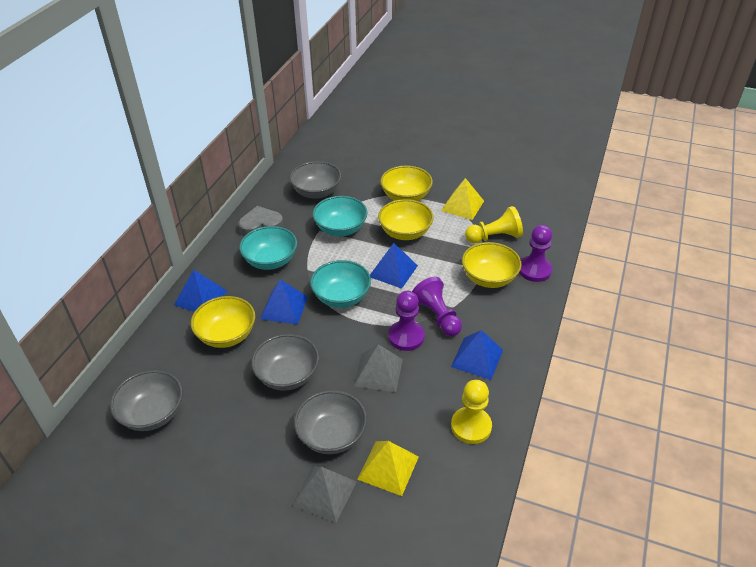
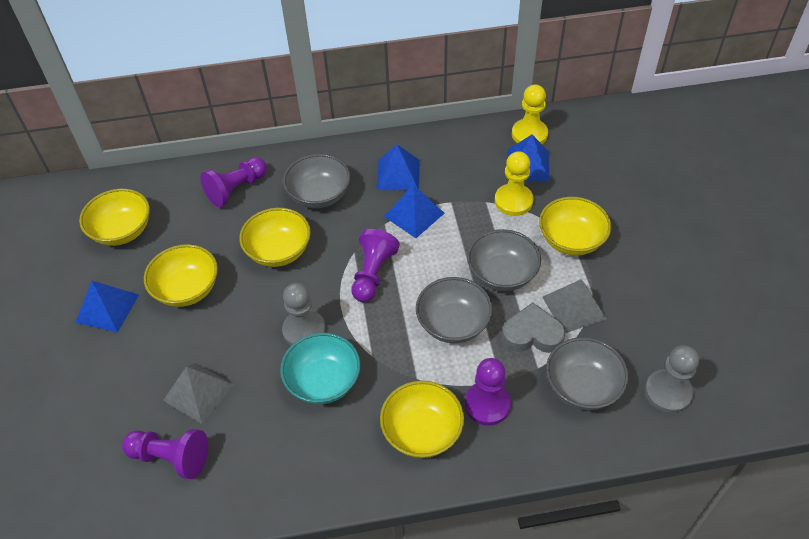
grey pawn: none = 0 -> [282,283,326,346] [645,345,699,413] = 2
purple pawn: [388,291,425,351] [412,277,462,336] [519,225,552,282] = 3 -> [122,429,208,479] [200,157,267,207] [351,229,400,302] [464,358,511,426] = 4
turquoise bowl: [239,226,297,270] [310,260,371,308] [312,196,367,236] = 3 -> [280,333,361,404] = 1
yellow bowl: [191,296,255,348] [378,199,434,240] [380,165,433,201] [462,242,522,288] = 4 -> [79,189,150,246] [144,244,218,307] [239,208,311,267] [380,381,464,458] [539,197,611,256] = 5
yellow pyramid: [357,441,419,496] [441,178,484,220] = 2 -> none = 0

